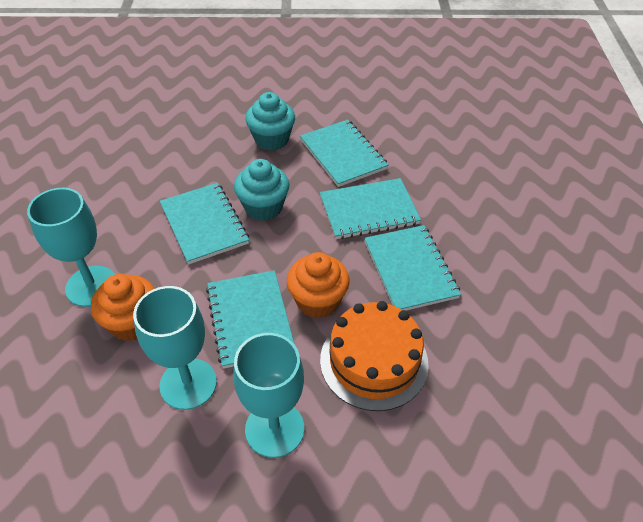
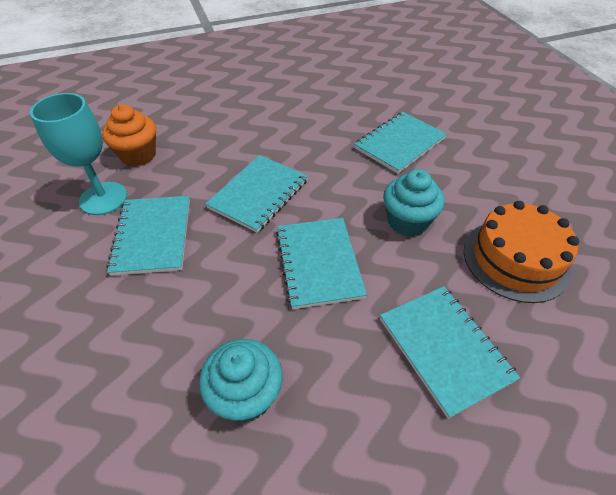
orange cupcake: [91,274,155,341] [287,252,350,318] = 2 -> [102,104,156,166] = 1
turquoise goblet: [27,188,115,307] [133,286,217,410] [233,333,304,458] = 3 -> [30,93,127,215] = 1

